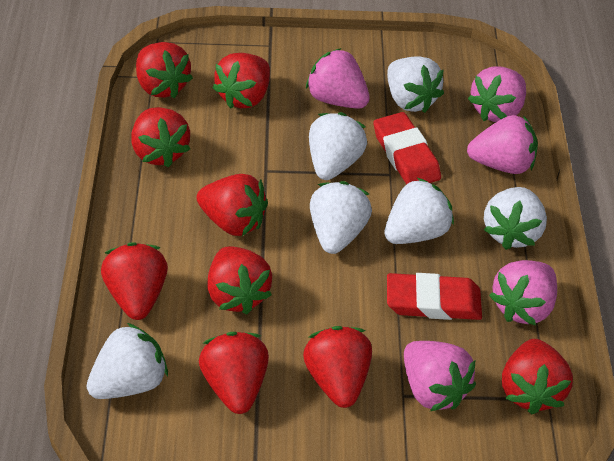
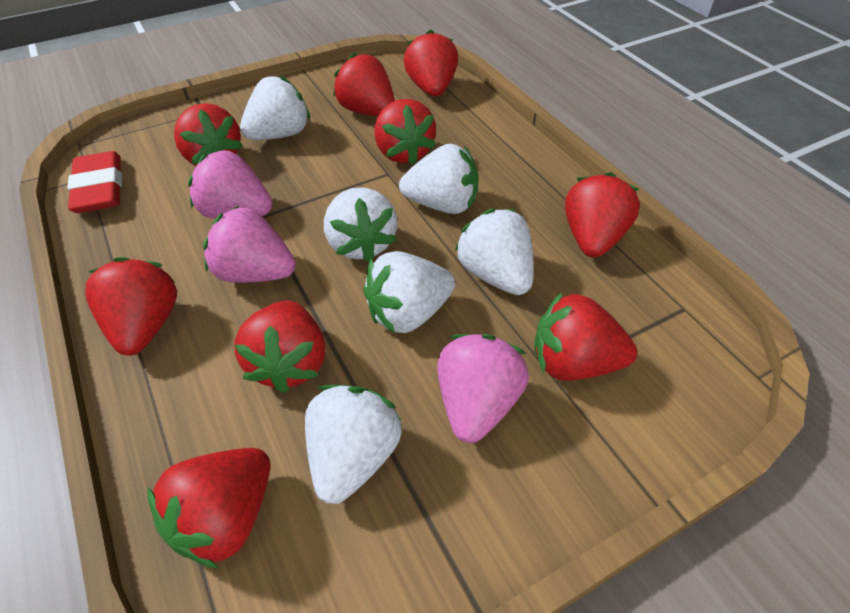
pink strawberry: [306,48,370,109] [404,341,476,411] [467,115,538,174] [468,67,526,122] [489,260,557,326] = 5 -> [188,150,273,219] [203,206,296,283] [438,334,529,443] = 3
red eraser: [373,112,441,185] [387,273,482,320] = 2 -> [67,151,122,213] = 1

